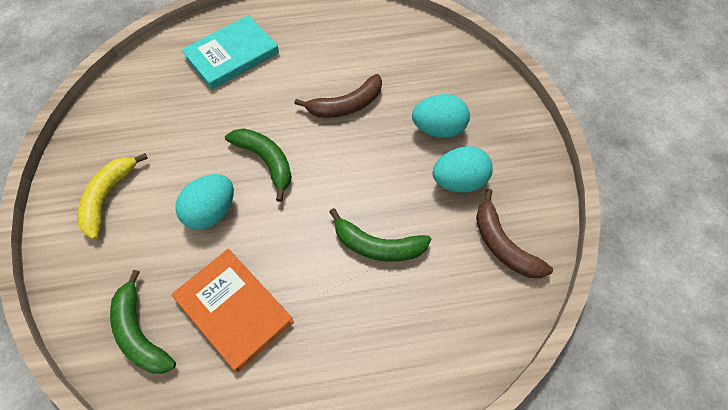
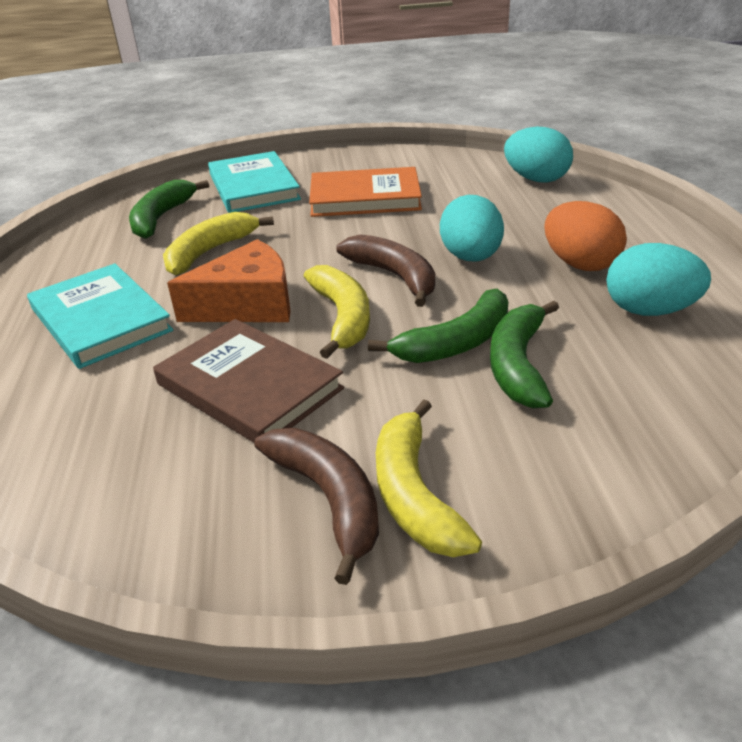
brown book: none = 0 -> [153,319,344,443] = 1
orange cheese: none = 0 -> [167,239,291,322] = 1
orange egg: none = 0 -> [544,201,627,271] = 1
turquoise book: [181,15,279,90] = 1 -> [27,264,173,369] [208,151,301,213] = 2
yellow banana: [77,153,148,240] = 1 -> [163,212,274,276] [304,265,370,359] [376,399,482,557] = 3

